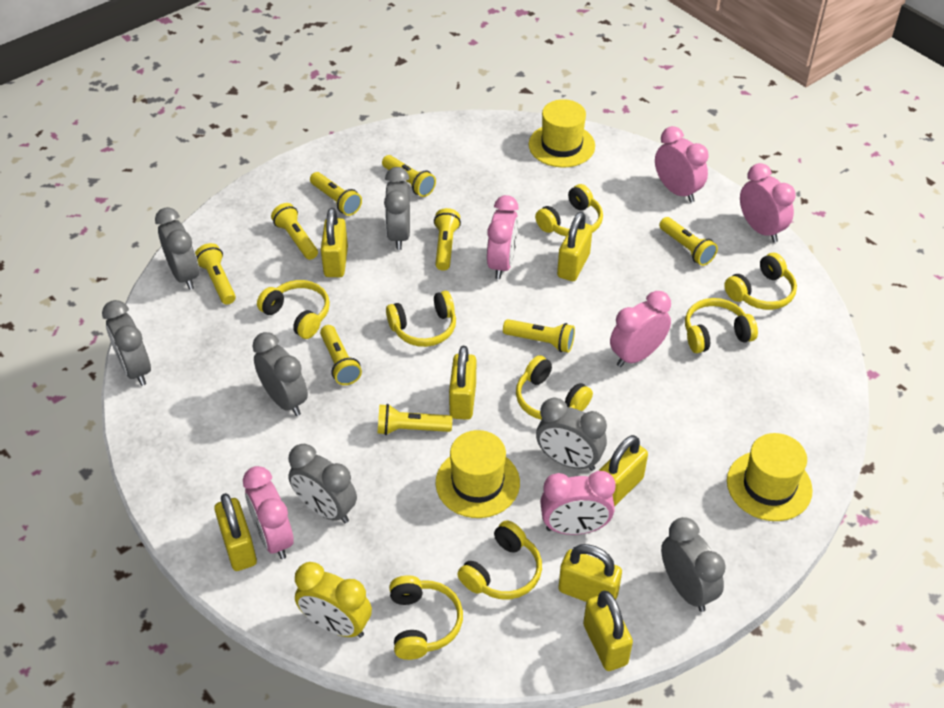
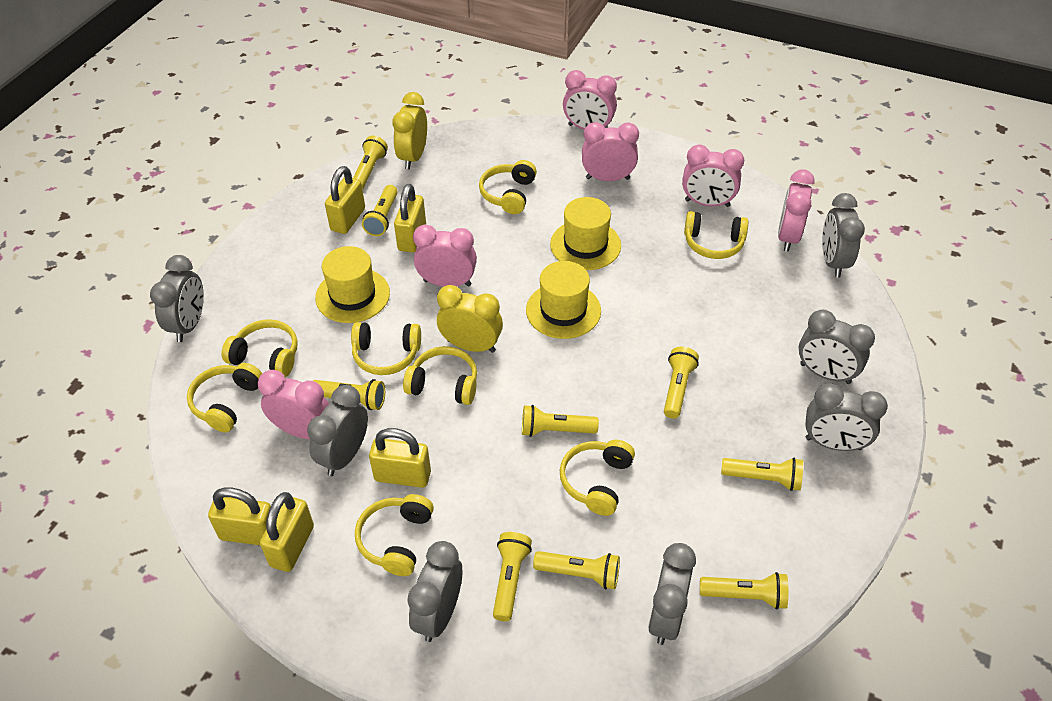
yellow clock: [295,562,372,638] = 1 -> [392,92,427,170] [437,285,503,353] = 2
yellow padlock: [214,493,257,571] [321,208,348,277] [449,346,476,420] [557,212,593,281] [558,544,622,602] [583,591,633,671] [599,435,648,507] = 7 -> [208,487,271,545] [260,492,314,572] [325,166,365,234] [369,428,431,488] [394,184,426,252] = 5

